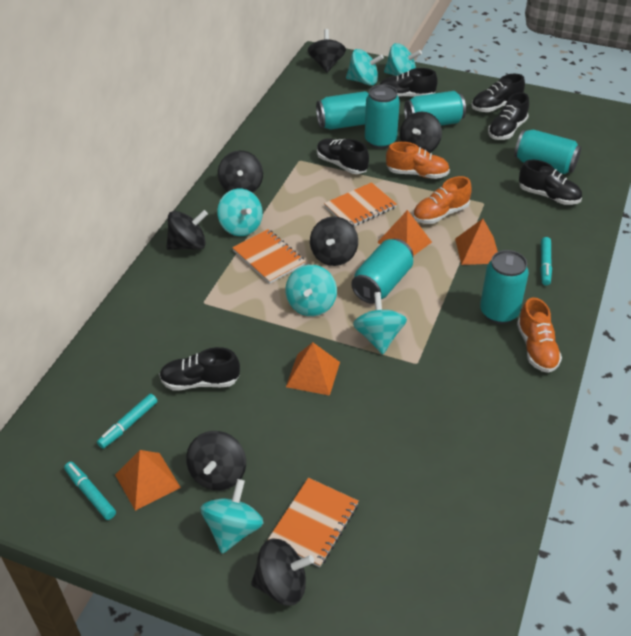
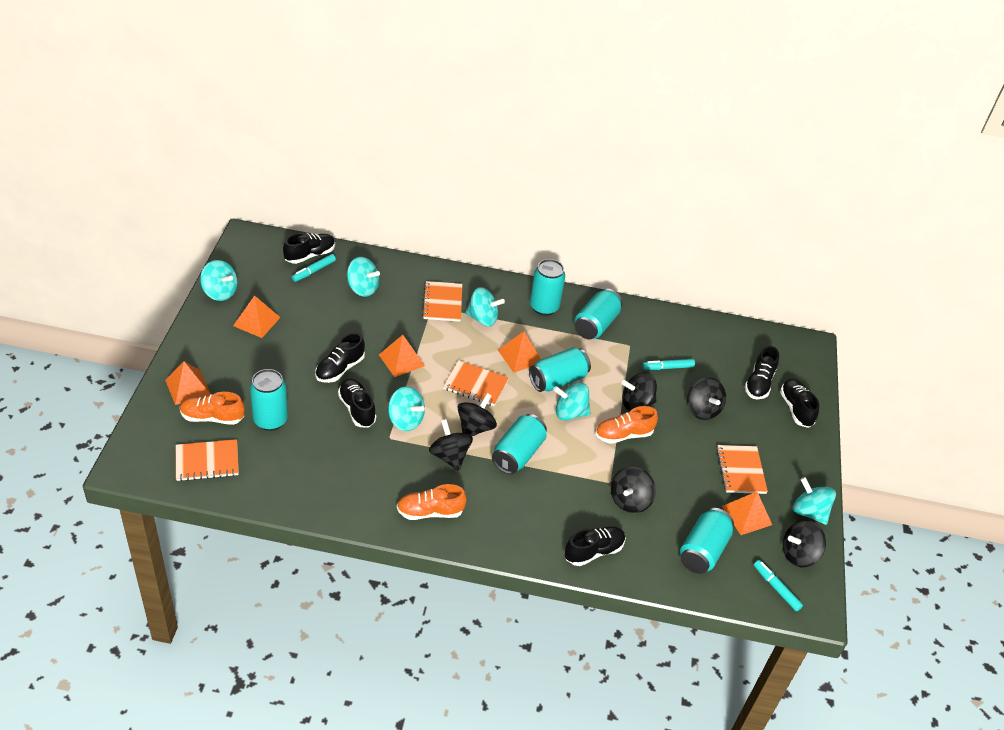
black spinning top: [166,210,208,250] [186,431,246,491] [218,151,263,193] [251,538,314,606] [307,29,346,73] [310,216,358,266] [400,112,442,153] = 7 -> [429,419,473,471] [457,393,497,436] [611,467,656,513] [621,372,657,411] [687,377,726,420] [783,520,826,567] = 6
orange notebook: [232,229,306,284] [268,478,359,567] [324,182,397,227] = 3 -> [176,439,239,481] [422,281,462,322] [443,360,509,406] [716,445,768,494] = 4
orange pyramid: [115,450,181,511] [286,342,340,396] [377,210,432,256] [455,219,498,265] = 4 -> [165,361,211,405] [233,295,281,338] [379,335,425,377] [498,331,541,373] [722,492,772,535] = 5

